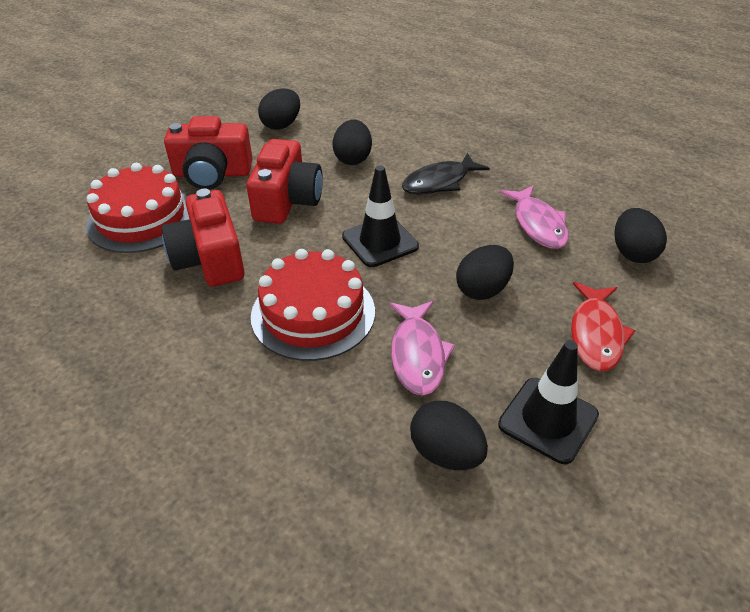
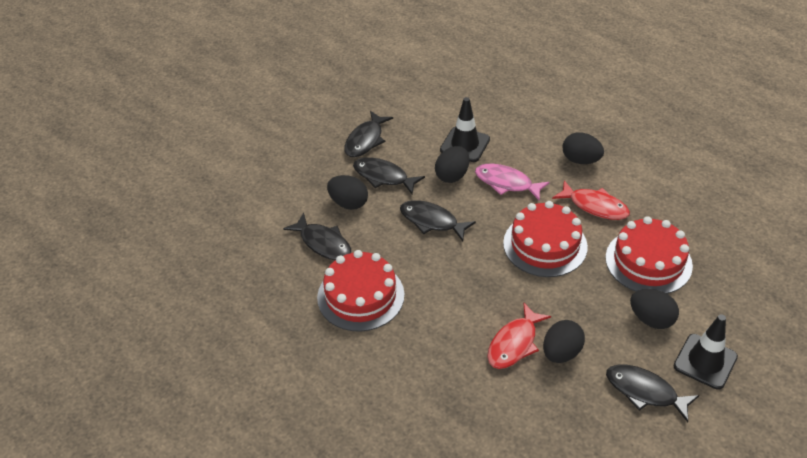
black fish: [402,153,490,195] = 1 -> [283,213,351,260] [344,111,393,157] [353,157,425,194] [400,200,476,241] [606,364,699,422] = 5
pink fish: [390,301,455,396] [500,185,569,249] = 2 -> [475,164,550,201] = 1
red cake: [86,163,189,253] [251,249,375,361] = 2 -> [317,250,404,332] [503,201,588,277] [606,216,693,294] = 3
red camera: [161,188,245,286] [164,116,253,190] [247,139,323,224] = 3 -> none = 0
red fish: [571,282,636,371] = 1 -> [487,303,551,369] [552,180,630,220] = 2

